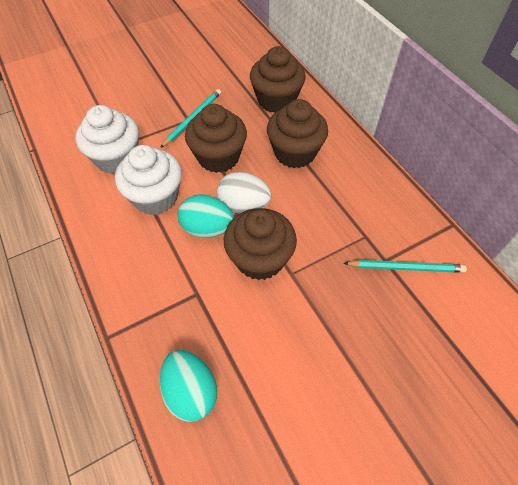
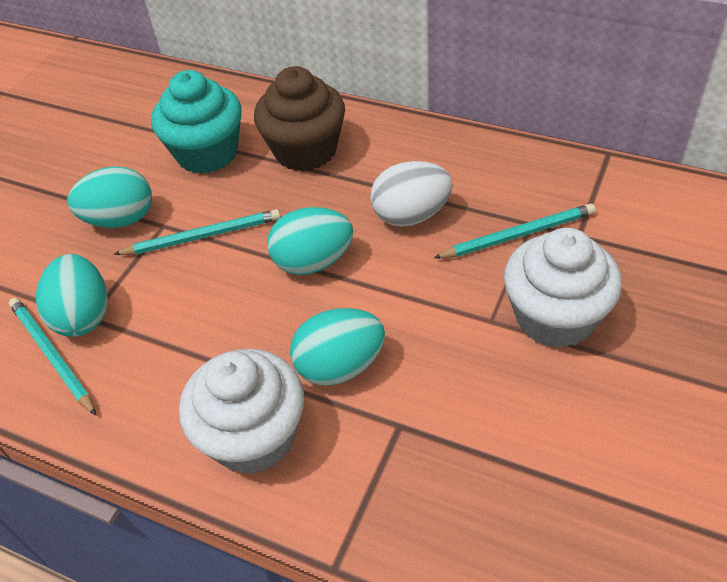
brown cupcake: [185,104,247,173] [224,208,297,280] [250,46,306,113] [267,99,328,168] = 4 -> [254,66,345,171] = 1
turquoise cupcake: none = 0 -> [151,70,242,174] = 1
turquoise egg: [159,350,217,422] [178,194,234,238] = 2 -> [36,254,108,337] [67,166,152,228] [267,207,353,275] [290,308,385,386] = 4
turquoise pencil: [160,89,221,148] [344,260,467,273] = 2 -> [9,298,96,415] [113,209,281,255] [434,204,596,258] = 3

